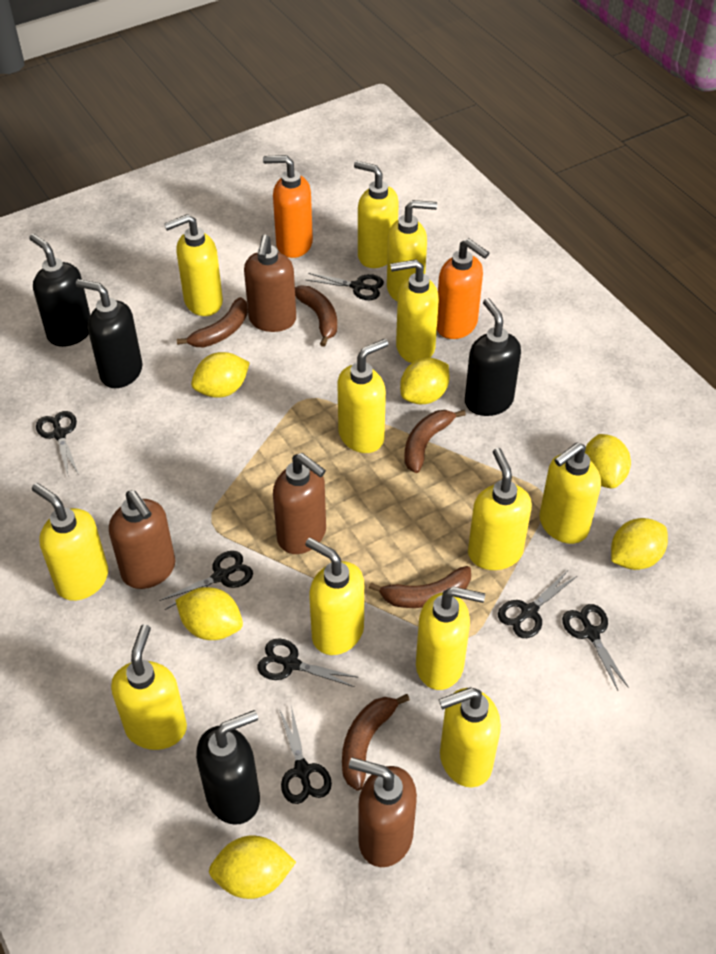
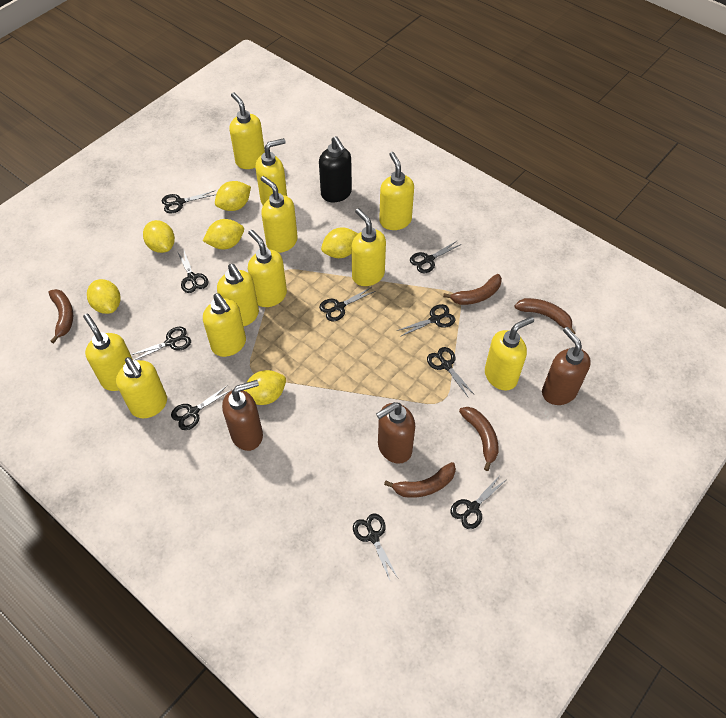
black scissors: [36,411,79,475] [160,551,253,610] [257,638,359,687] [279,706,332,804] [306,273,384,300] [498,570,577,638] [562,604,629,690] = 7 -> [131,327,191,360] [162,191,216,214] [171,385,231,430] [178,249,208,293] [319,287,376,321] [353,513,398,580] [397,304,455,337] [410,240,462,273] [427,347,475,398] [450,477,506,529] = 10
black soap dispenser: [29,234,90,347] [76,279,143,388] [196,710,260,825] [465,298,521,416] = 4 -> [319,136,352,202] = 1
brown soap dispenser: [109,490,175,589] [244,235,296,332] [273,453,326,554] [349,757,417,867] = 4 -> [222,380,263,451] [376,402,415,464] [542,327,591,405] = 3
orange soap dispenser: [263,155,313,258] [437,238,489,339] = 2 -> none = 0
yellow soap dispenser: [32,483,108,601] [111,624,187,750] [164,214,223,316] [305,538,364,655] [338,339,388,453] [354,161,399,268] [387,200,437,302] [390,259,439,363] [416,587,485,690] [439,687,501,787] [468,448,532,570] [539,442,601,544] = 12 -> [83,314,133,391] [116,357,167,418] [203,293,246,357] [217,264,259,326] [229,93,265,169] [248,230,287,307] [255,138,287,205] [261,176,298,253] [351,208,386,286] [379,152,414,230] [485,316,534,390] = 11

